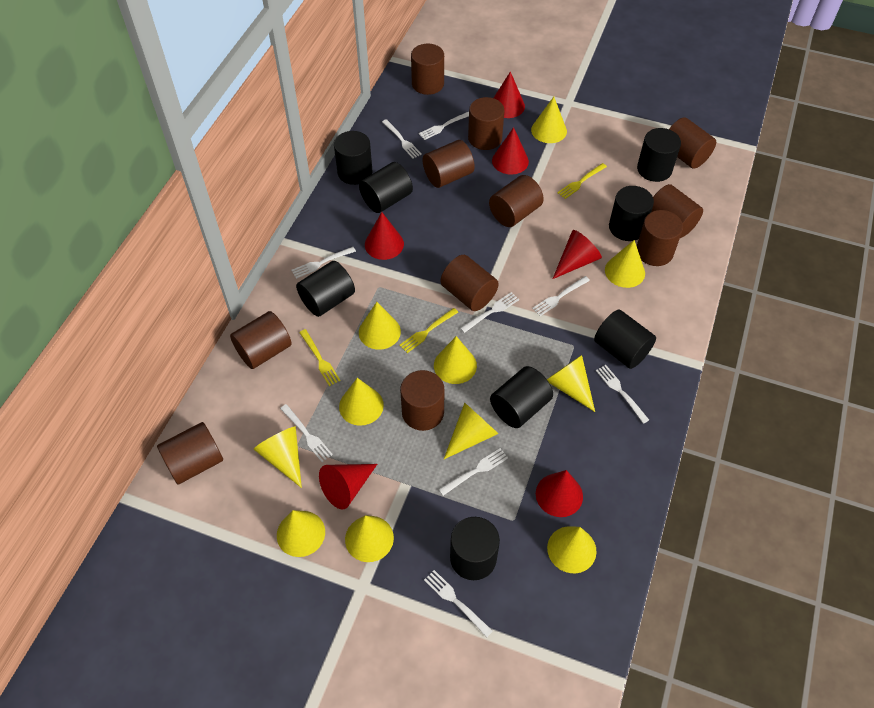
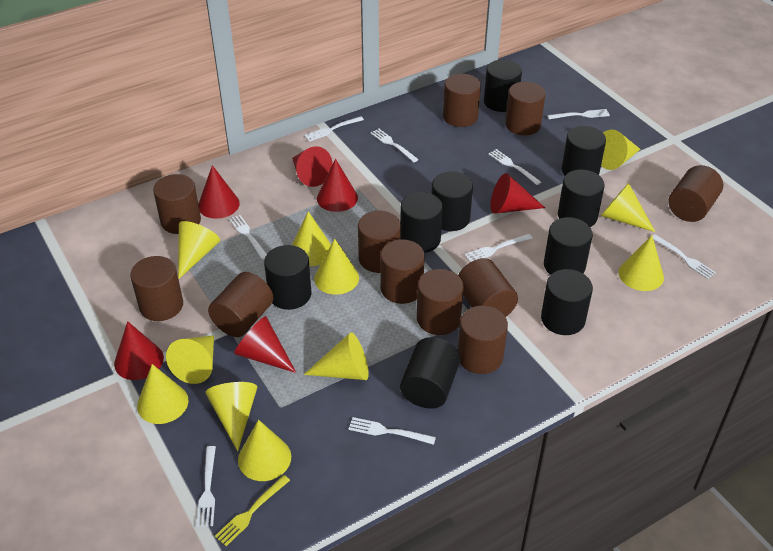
black cylinder: [296,261,355,317] [334,131,373,185] [359,162,413,213] [450,517,500,580] [490,366,553,428] [594,309,656,369] [609,186,654,241] [637,128,681,182] = 8 -> [264,245,312,310] [400,192,443,253] [400,337,460,409] [431,171,473,231] [484,60,522,112] [541,269,593,335] [544,217,593,275] [558,170,605,227] [562,126,606,176] = 9
yellow fork: [299,329,340,386] [399,308,458,353] [557,163,607,199] = 3 -> [215,475,290,546] = 1

